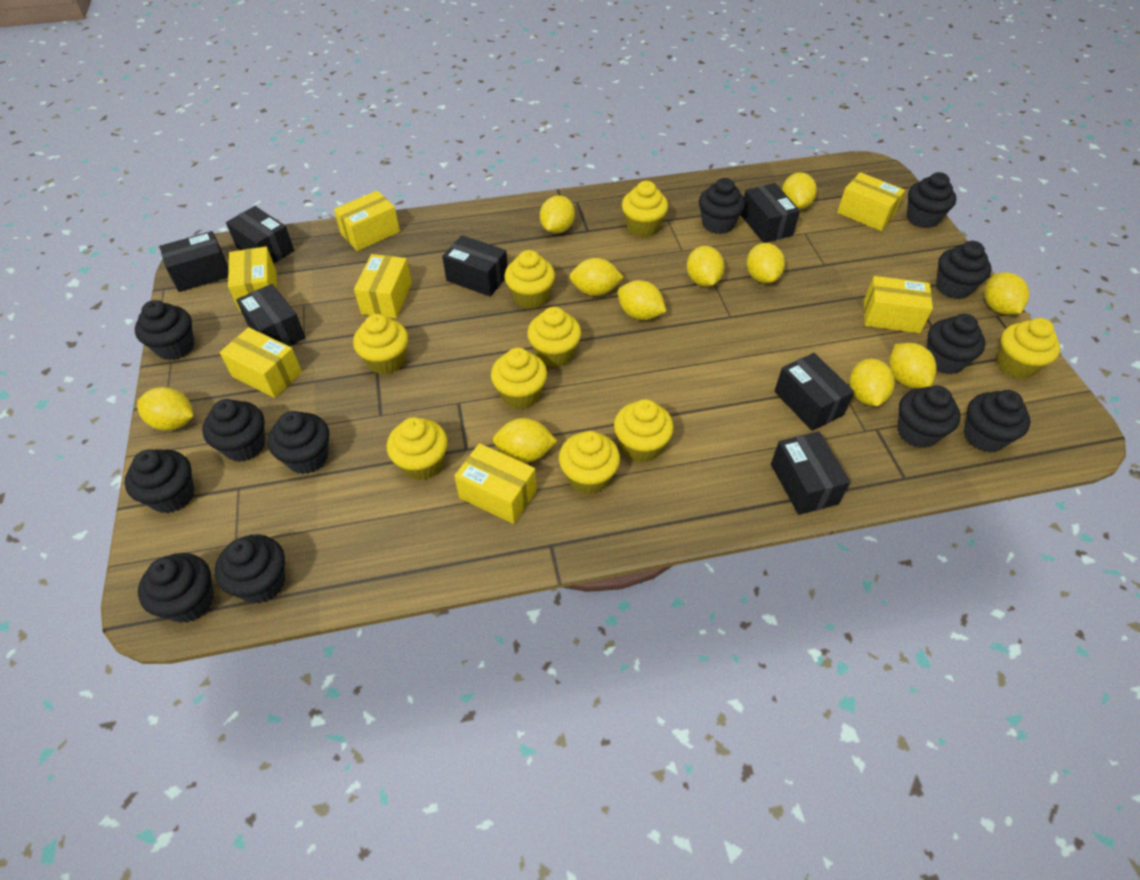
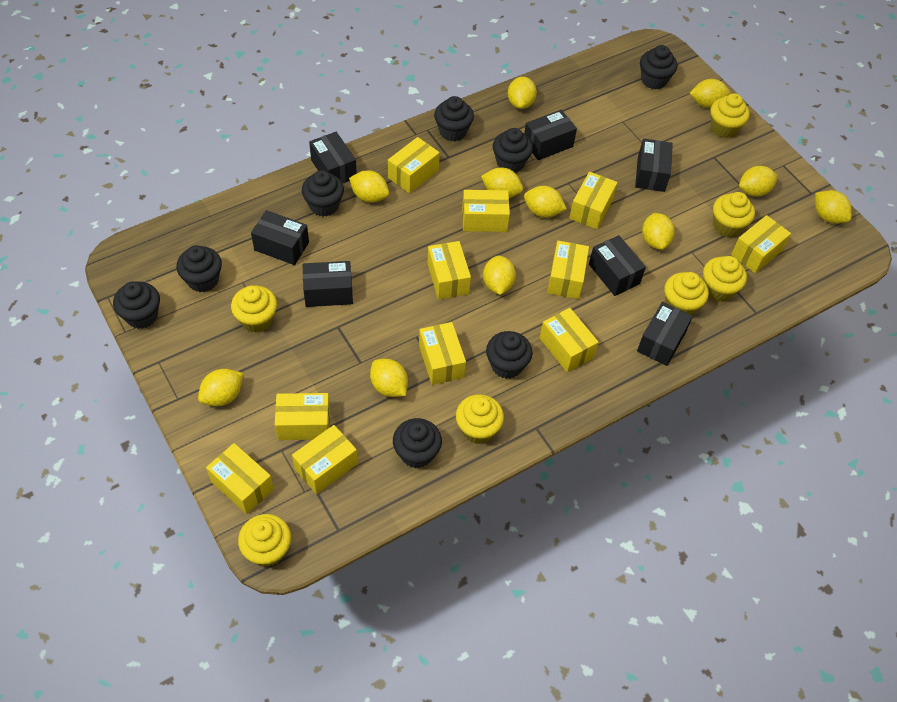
black cupcake: [125,449,195,514] [135,300,194,361] [138,553,214,623] [202,399,265,462] [215,535,285,603] [268,411,329,474] [699,178,745,234] [897,386,960,448] [907,172,956,228] [927,314,986,374] [936,241,991,299] [964,390,1031,453] = 12 -> [113,281,160,329] [176,245,222,292] [302,170,344,217] [393,418,442,468] [434,96,474,142] [486,331,533,379] [493,128,533,172] [640,45,677,89] = 8
yellow box: [220,327,302,398] [228,247,277,311] [334,191,400,251] [354,254,412,318] [455,443,536,524] [837,172,905,231] [864,276,933,333] = 7 -> [206,443,274,514] [275,393,330,440] [292,425,358,494] [388,137,440,194] [419,322,466,385] [427,241,471,299] [462,190,510,232] [540,308,599,372] [547,241,589,299] [569,172,618,229] [731,215,791,273] = 11
yellow cupcake: [353,314,408,375] [387,417,448,480] [491,348,547,409] [504,250,555,309] [527,307,581,367] [559,431,620,494] [614,399,674,462] [622,181,668,237] [997,318,1060,379] = 9 -> [231,285,277,333] [238,514,291,567] [456,394,504,444] [664,272,709,315] [703,256,747,302] [711,93,750,138] [713,192,755,237] = 7

